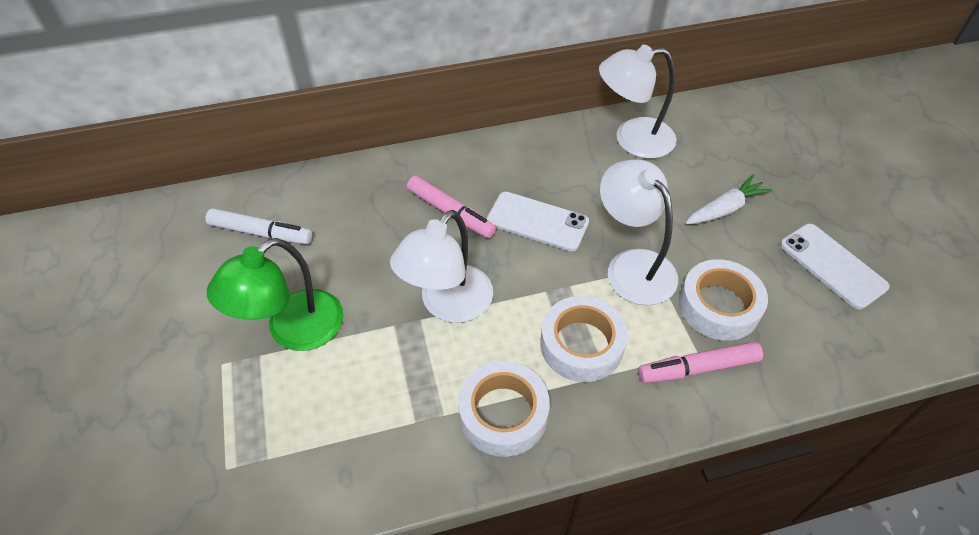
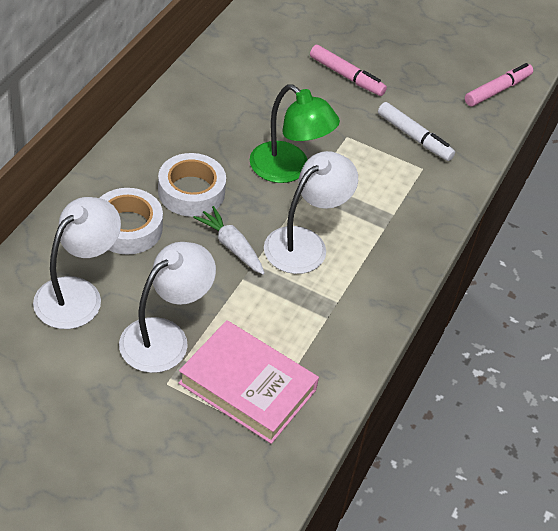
pink book: none = 0 -> [178,320,319,444] = 1
white phone: [487,192,589,251] [780,224,890,310] = 2 -> none = 0
white tape: [458,361,550,457] [540,296,628,382] [679,259,768,341] = 3 -> [100,188,163,254] [158,153,226,217] = 2

